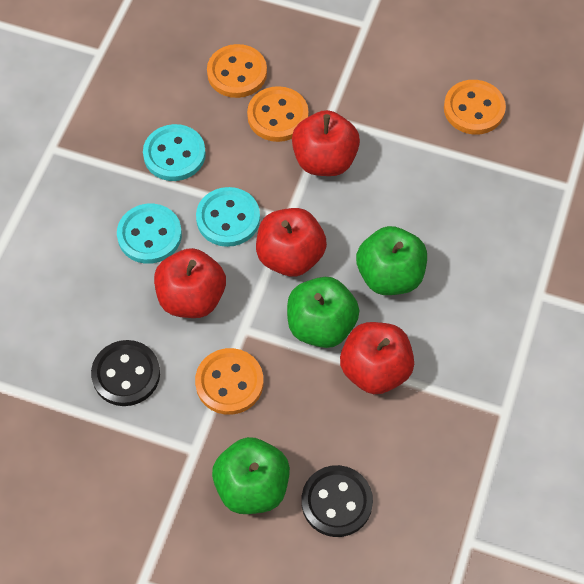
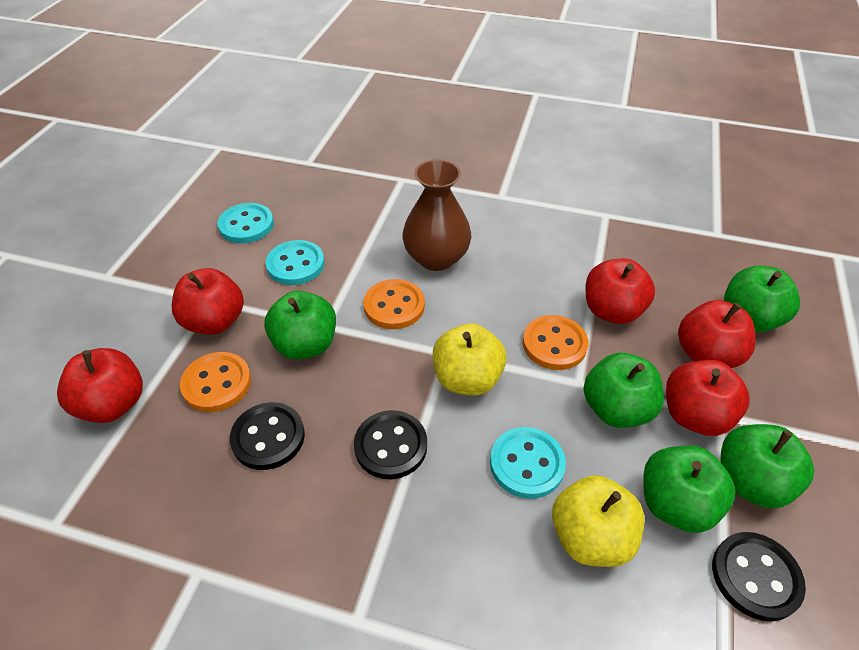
black button: [91,340,160,406] [301,465,373,537] = 2 -> [230,402,305,470] [354,410,427,479] [712,532,806,622] = 3
brown vase: none = 0 -> [402,159,472,271] = 1
green apple: [212,437,290,514] [287,277,359,348] [356,226,427,295] = 3 -> [264,290,336,359] [583,353,664,428] [643,445,735,533] [721,424,814,509] [724,266,800,332] = 5
orange button: [195,348,263,415] [207,44,267,98] [247,86,309,142] [444,80,506,134] = 4 -> [180,352,251,412] [363,279,425,329] [523,315,588,370] = 3
red apple: [154,248,226,318] [256,208,327,277] [292,110,360,176] [340,322,414,394] = 4 -> [57,348,143,423] [172,268,244,335] [585,258,655,324] [666,360,750,436] [678,300,756,368] = 5
yellow apple: none = 0 -> [433,323,507,395] [552,475,644,567] = 2

